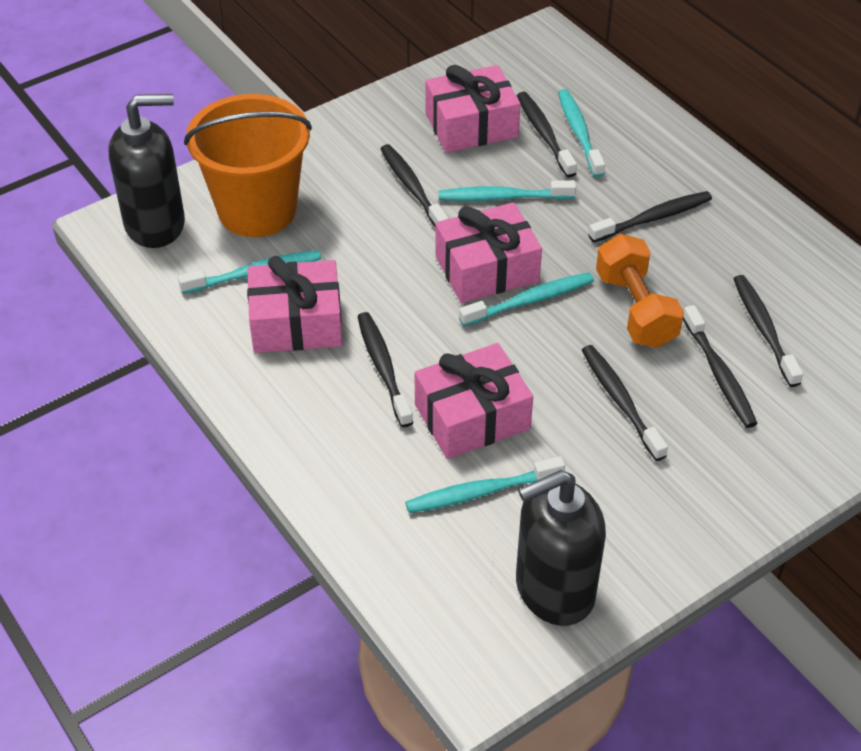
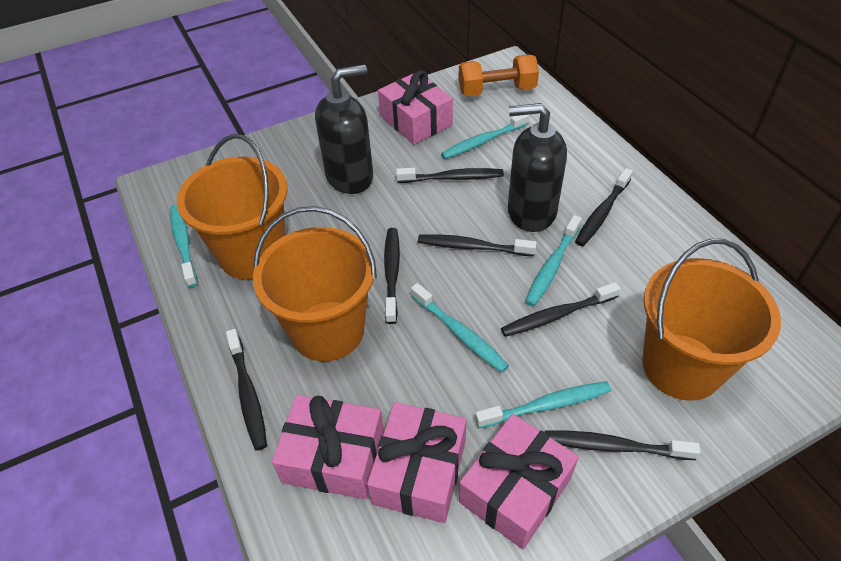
orange bucket: [184,94,312,237] = 1 -> [177,134,288,280] [253,206,377,361] [642,239,781,401] = 3

